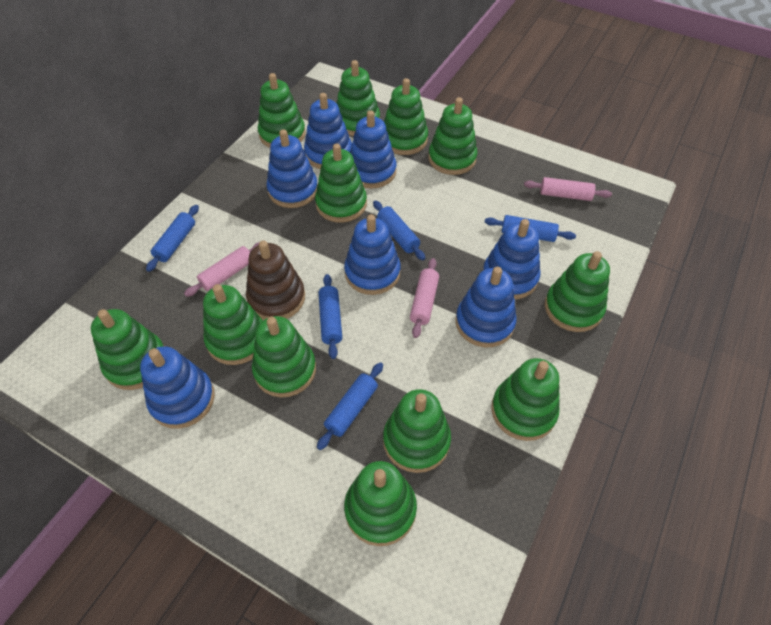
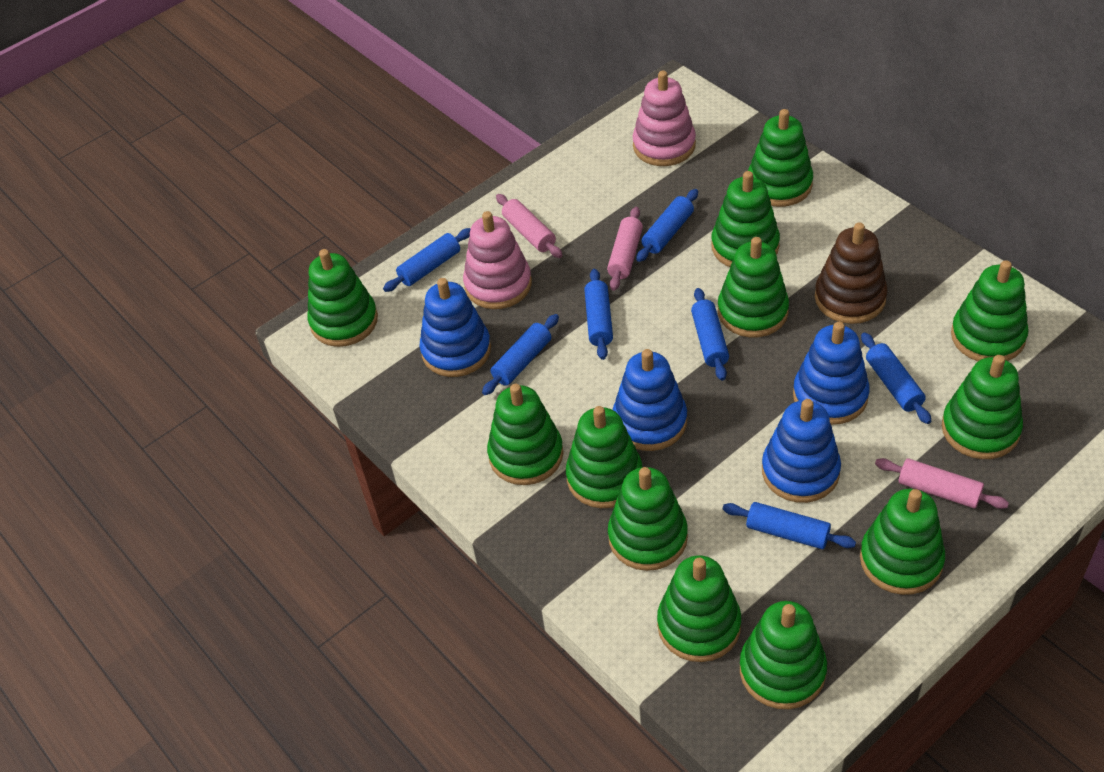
blue rolling pin: [146,205,199,272] [317,362,383,450] [319,274,342,359] [373,201,425,260] [485,215,576,242] = 5 -> [383,228,471,292] [482,314,559,395] [584,269,613,360] [636,189,698,262] [691,288,729,381] [723,502,856,549] [861,332,931,424] = 7
blue stacking toy: [140,346,215,429] [266,129,318,208] [304,93,352,169] [344,214,401,295] [350,110,396,188] [455,267,517,347] [483,219,540,299] = 7 -> [420,278,491,377] [613,349,687,451] [762,399,841,503] [793,322,870,425] = 4
pink stacking toy: none = 0 -> [463,211,532,309] [633,71,696,166] = 2

